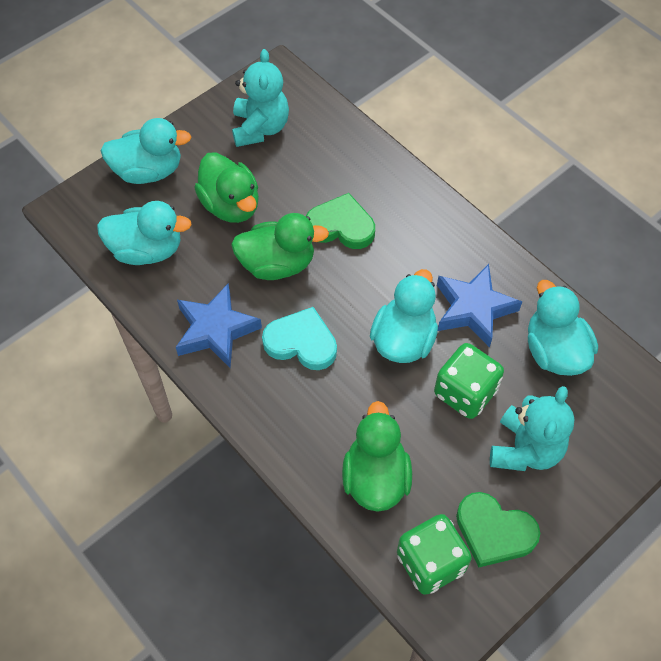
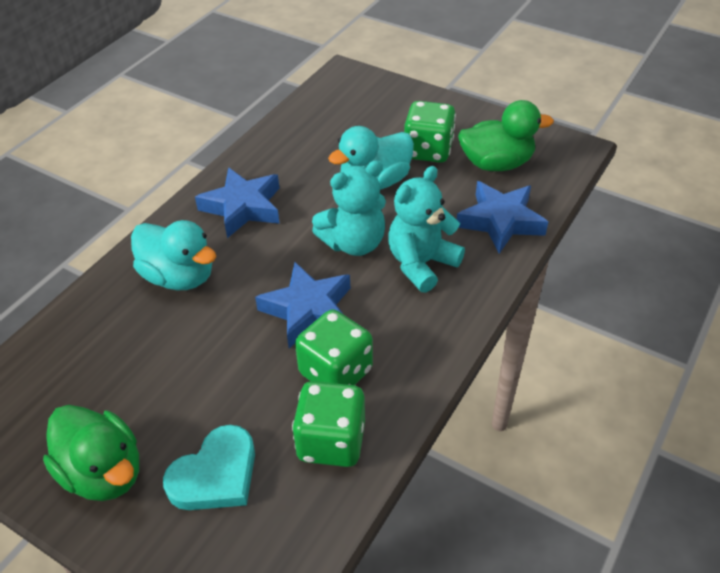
blue star: [176,283,262,368] [437,264,522,348] = 2 -> [195,167,280,238] [255,262,350,348] [456,181,548,254] = 3
green dice: [397,514,472,595] [434,343,504,419] = 2 -> [292,381,365,467] [295,309,373,385] [404,101,456,163] = 3
green duck: [194,152,259,223] [231,213,329,280] [342,401,412,512] = 3 -> [43,405,139,501] [458,100,554,171] = 2
green heart: [305,193,375,249] [456,492,540,567] = 2 -> none = 0
turquoise duck: [97,201,192,265] [100,118,191,184] [370,269,438,363] [528,280,598,376] = 4 -> [131,220,216,290] [328,126,414,190] = 2

